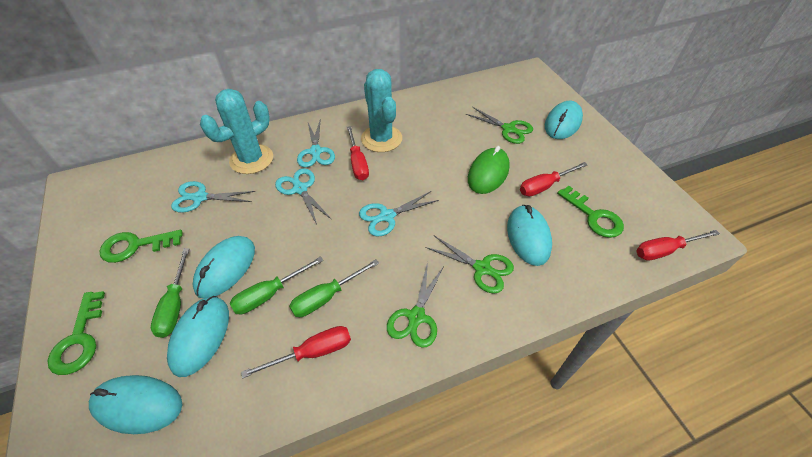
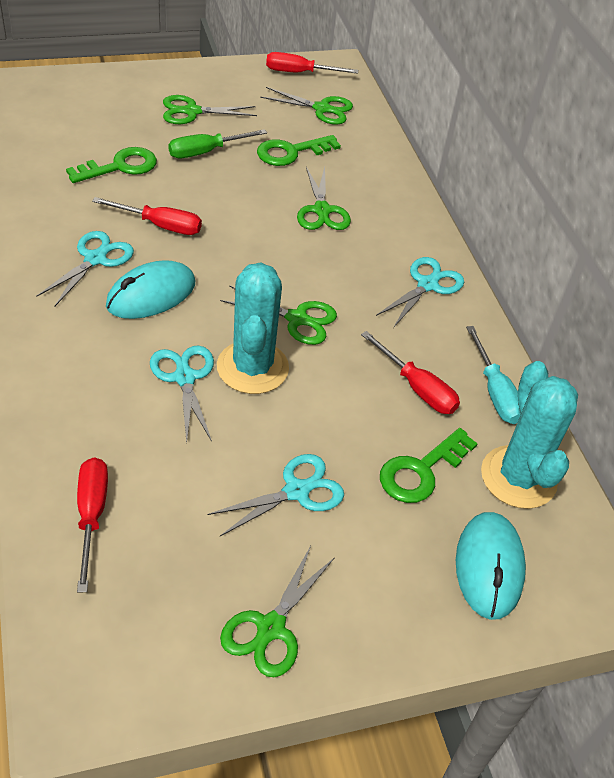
green mouse: [468,146,510,194] = 1 -> none = 0
green scissors: [387,262,444,348] [425,236,514,294] [466,107,533,144] = 3 -> [163,95,257,124] [220,285,337,345] [220,546,335,677] [260,87,353,125] [297,167,351,230] = 5
green screwdriver: [151,248,190,338] [230,256,323,314] [289,259,379,317] = 3 -> [168,129,267,158] = 1
turquoise mouse: [89,375,182,434] [167,296,229,377] [193,236,255,299] [507,205,552,266] [545,101,583,139] = 5 -> [106,260,195,319] [456,512,526,620] = 2
turquoise screwdriver: none = 0 -> [466,326,521,424] = 1

